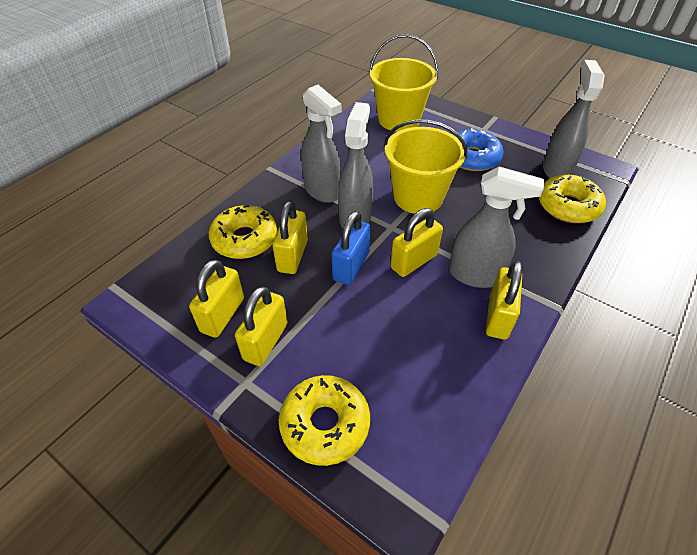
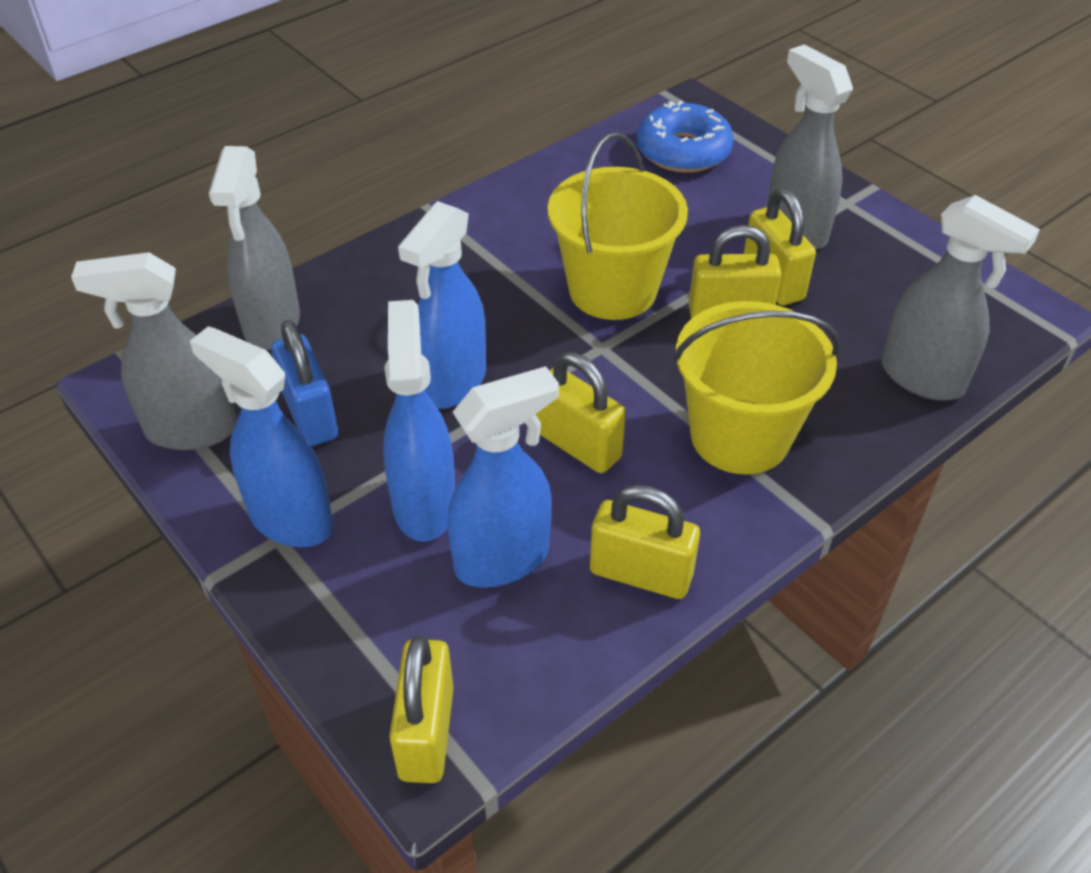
blue spray bottle: none = 0 -> [190,326,333,547] [383,300,455,542] [398,201,486,409] [448,366,559,588] = 4
yellow donut: [209,205,277,259] [279,375,370,466] [539,175,606,223] = 3 -> none = 0

